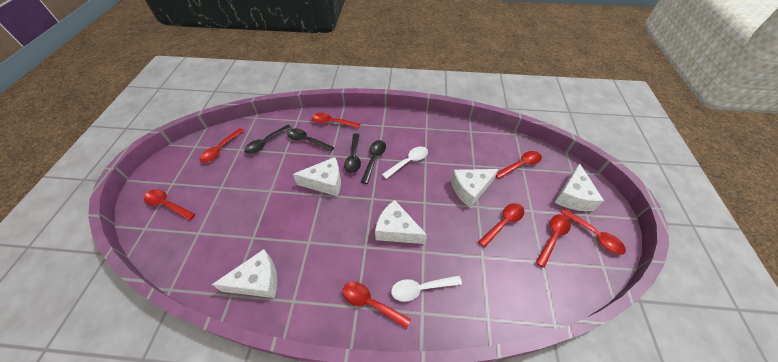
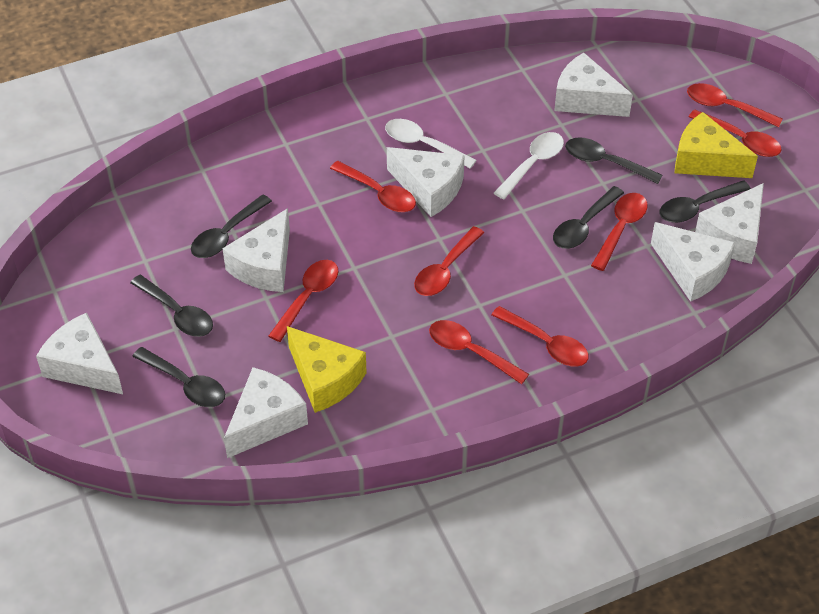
black spoon: [244,125,292,154] [287,128,334,152] [344,133,361,173] [361,140,386,184] = 4 -> [130,275,213,337] [132,347,225,407] [191,195,272,258] [553,186,624,249] [565,137,663,184] [659,180,751,223] = 6
white cheese: [211,249,277,298] [293,157,341,196] [375,200,427,244] [451,169,499,208] [554,163,604,211] = 5 -> [36,313,123,394] [222,208,290,292] [224,367,308,458] [387,147,465,217] [554,53,633,117] [651,222,735,302] [695,183,764,264] = 7
yellow cheese: none = 0 -> [287,326,367,413] [674,112,758,178] = 2

